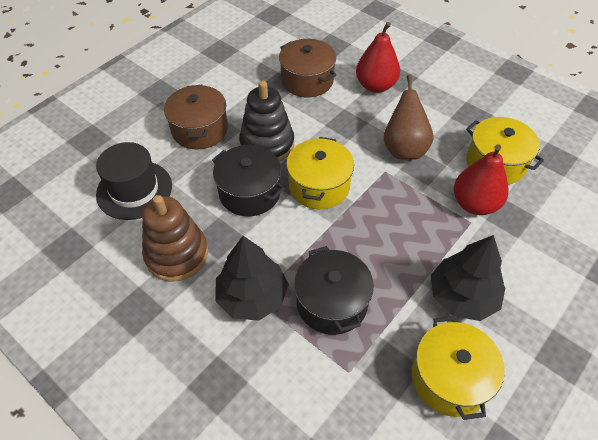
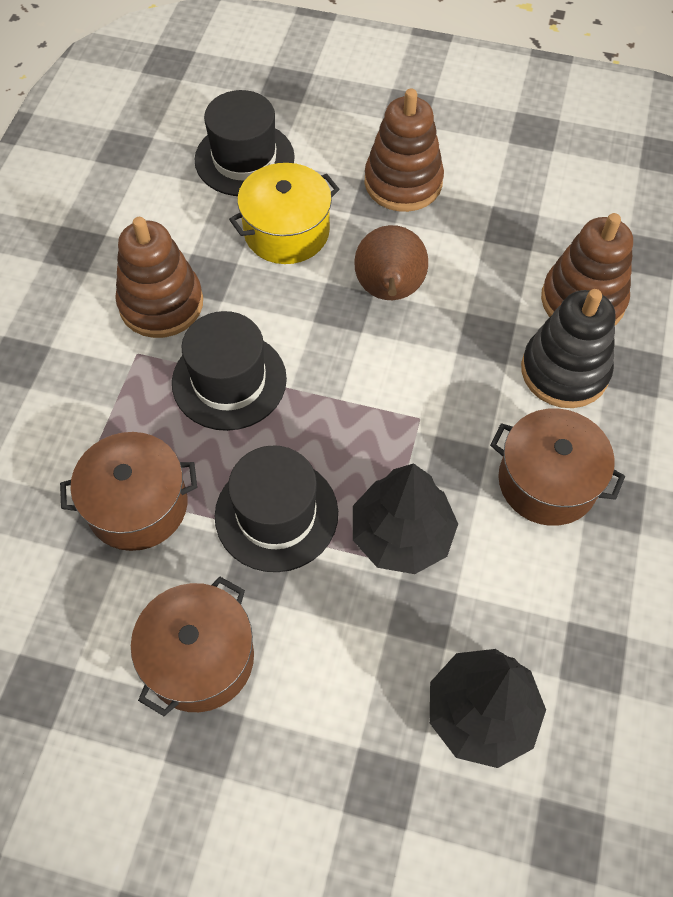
black hat: [96,142,172,220] = 1 -> [172,311,287,431] [195,90,295,196] [215,445,338,572] = 3
black pot: [212,145,285,216] [294,246,374,335] = 2 -> none = 0
brown pot: [164,85,228,150] [279,39,336,97] = 2 -> [60,432,197,551] [131,577,254,716] [490,408,625,526] = 3
brown stacking toy: [142,195,208,281] = 1 -> [115,217,203,338] [365,89,444,212] [541,213,633,325] = 3
red pear: [356,22,400,93] [454,144,508,215] = 2 -> none = 0
yellow pot: [286,137,354,209] [412,316,505,420] [466,117,544,185] = 3 -> [229,163,339,264] = 1

